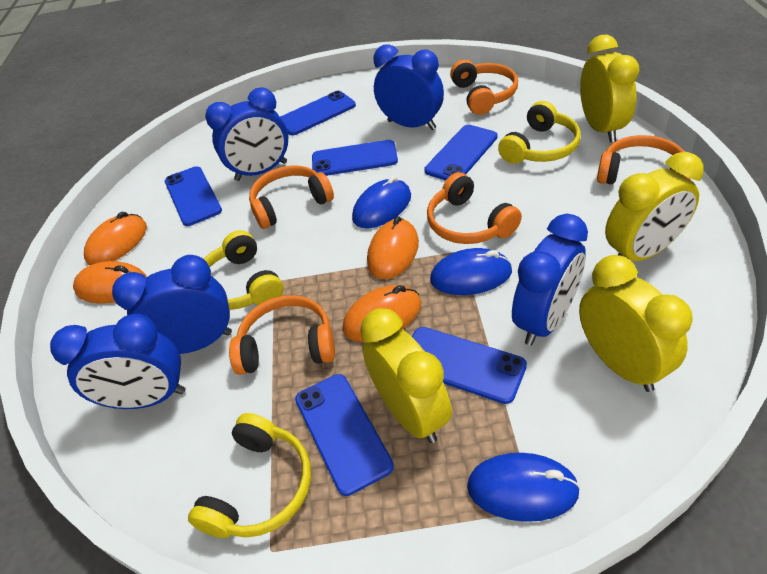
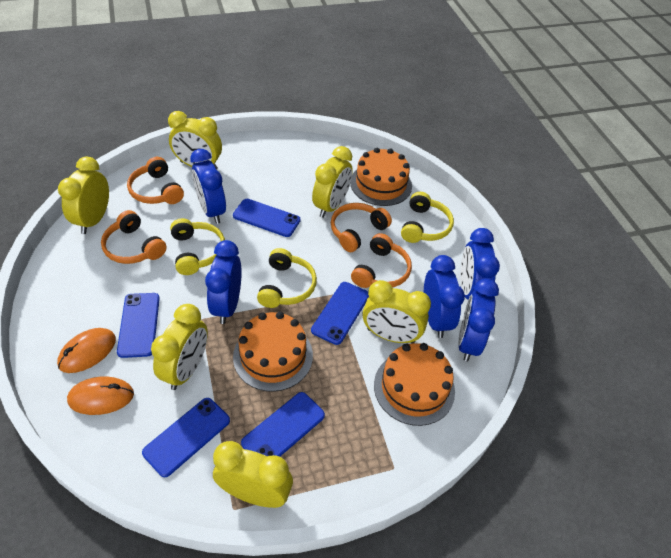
blue mouse: [352,176,411,228] [430,248,512,295] [467,453,580,522] = 3 -> none = 0
blue phone: [165,166,222,226] [280,91,356,136] [295,374,394,496] [312,140,398,176] [412,327,527,404] [424,125,497,181] = 6 -> [117,293,160,358] [142,398,230,477] [233,199,301,237] [241,392,325,457] [311,282,369,345] = 5
orange cake: none = 0 -> [233,312,313,392] [350,148,412,206] [374,343,455,426] = 3
orange headphones: [229,295,335,375] [249,166,334,229] [427,172,522,244] [450,59,518,115] [597,135,691,185] = 5 -> [101,210,167,264] [127,157,184,204] [331,203,392,252] [351,233,412,288] = 4
orange mouse: [73,261,147,304] [84,212,147,265] [343,285,421,342] [367,216,419,279] = 4 -> [57,328,116,373] [67,376,134,415] = 2
yellow clock: [360,308,452,443] [579,255,693,392] [580,35,640,142] [605,152,704,261] = 4 -> [58,157,109,234] [151,304,208,390] [168,111,222,170] [213,441,293,508] [312,146,353,218] [363,280,431,344] = 6

